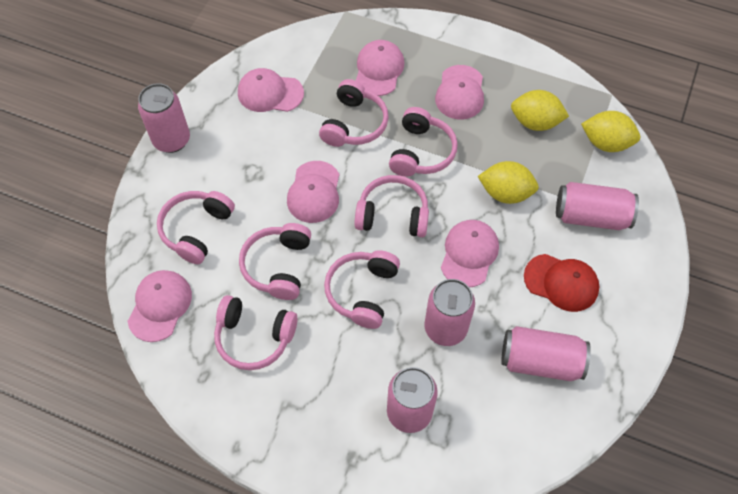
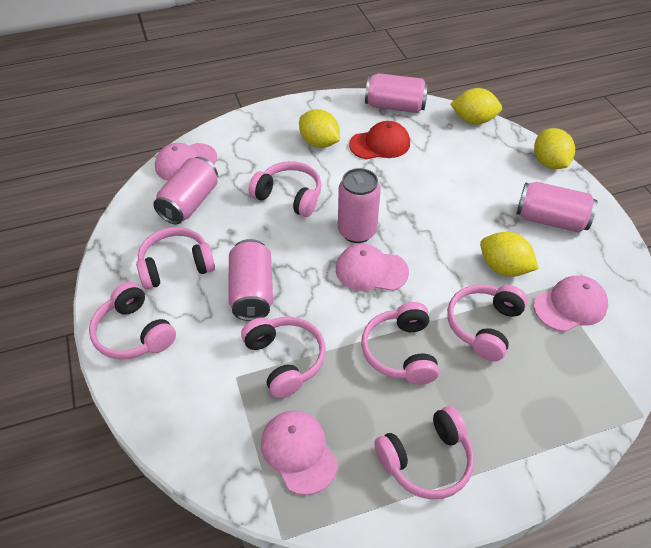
pink cap: [127,270,192,342] [238,68,304,112] [287,161,339,223] [356,40,404,96] [435,65,484,120] [441,220,499,287] = 6 -> [155,143,217,181] [261,410,338,495] [336,244,409,291] [534,276,608,332] = 4
yellow lemon: [478,161,539,204] [511,90,569,131] [581,111,640,152] = 3 -> [299,109,340,148] [451,88,502,125] [480,232,539,277] [534,128,575,169] = 4

